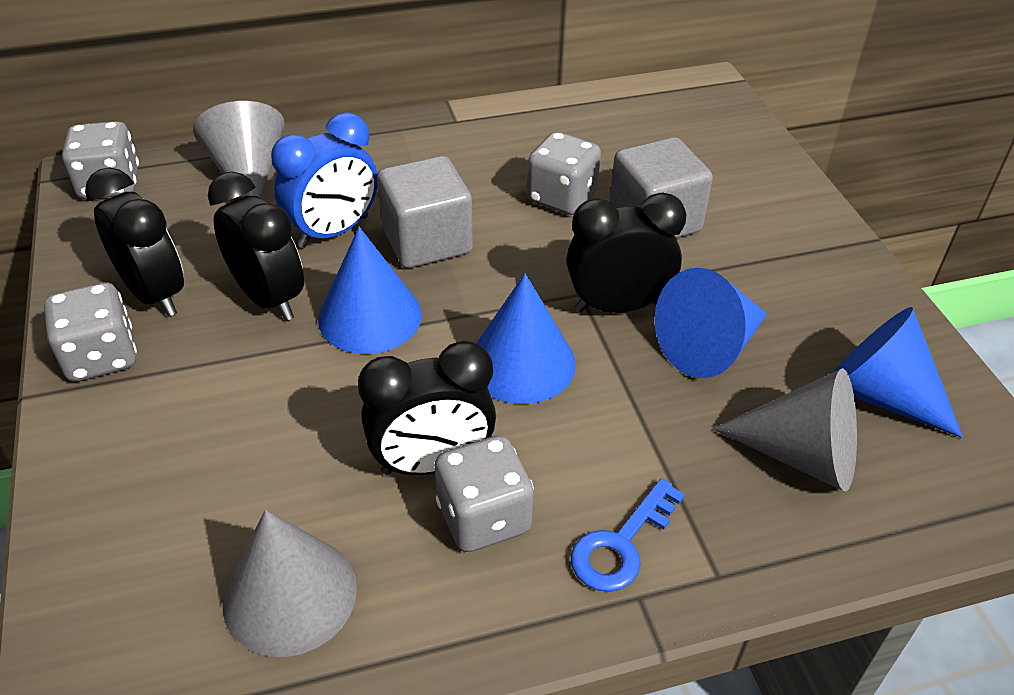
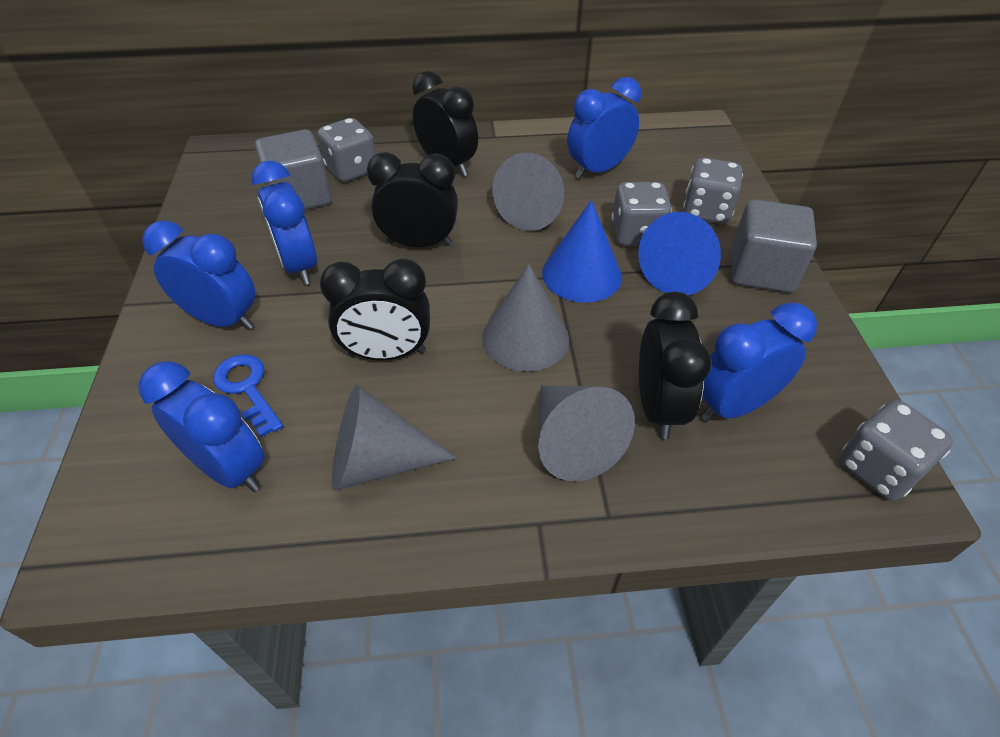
blue clock: [271,112,378,248] = 1 -> [138,361,265,492] [142,220,255,330] [251,161,317,285] [567,77,641,179] [701,303,817,422] = 5
blue cone: [318,227,422,354] [476,273,576,404] [655,268,767,378] [834,307,963,438] = 4 -> [542,200,622,303] [638,212,721,295] = 2
grey cone: [193,101,285,198] [223,510,357,657] [712,368,857,491] = 3 -> [332,385,457,491] [482,264,569,372] [492,153,564,231] [538,385,635,481] = 4

